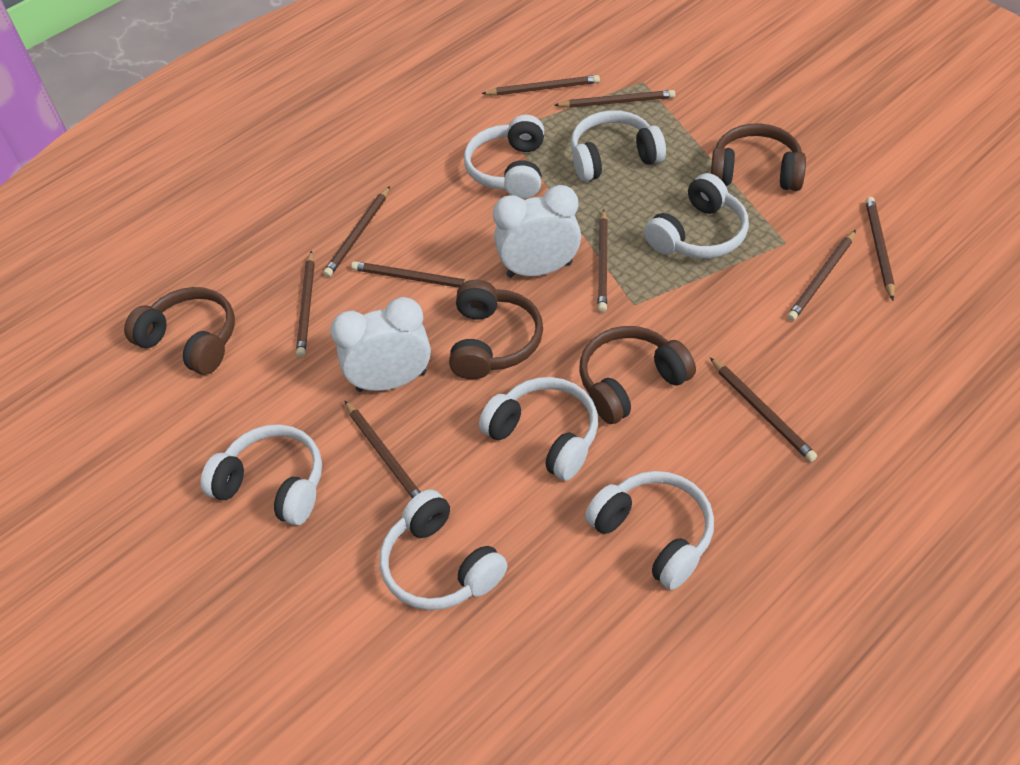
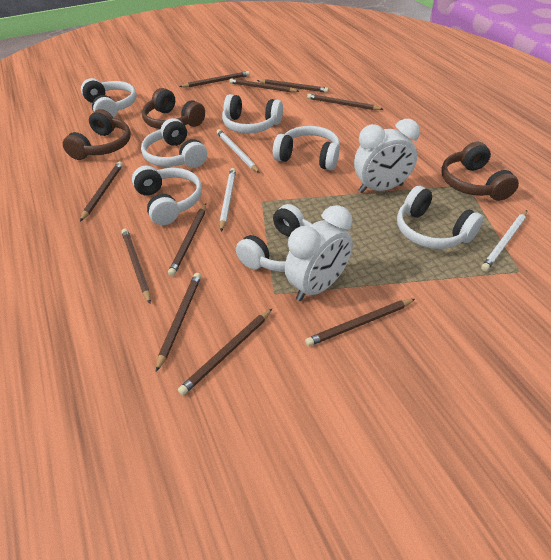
brown headphones: [124,287,235,375] [449,280,543,379] [579,326,696,424] [711,123,806,191] = 4 -> [63,109,131,160] [142,88,205,129] [441,142,519,201] = 3
white pencil: none = 0 -> [217,129,260,173] [220,168,236,232] [481,210,527,271] = 3

